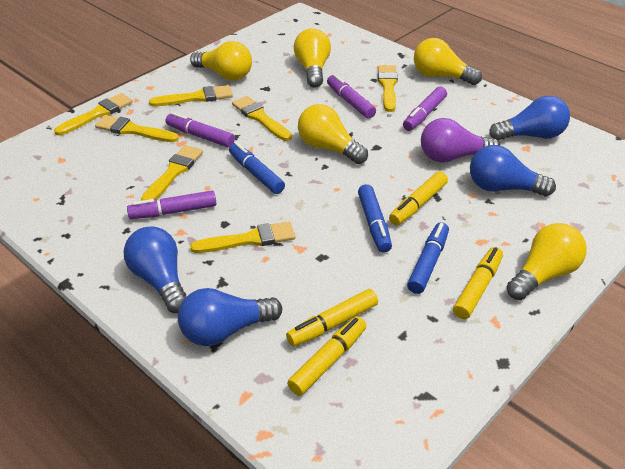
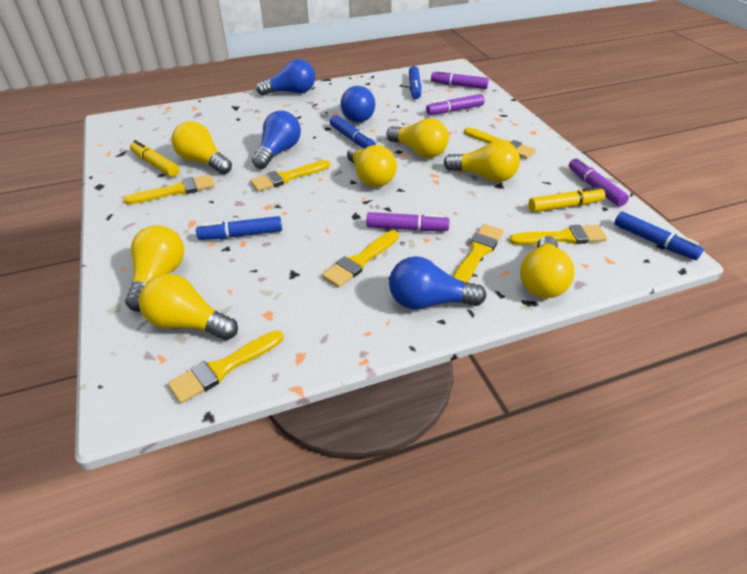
blue marker: [229,142,285,194] [358,184,392,253] [407,222,449,294] = 3 -> [196,216,282,240] [330,115,376,149] [409,66,422,99] [614,212,703,260] = 4
purple light bulb: [421,118,500,163] = 1 -> none = 0
yellow light bulb: [190,41,252,80] [294,28,331,88] [298,104,368,164] [414,38,482,85] [506,223,587,300] = 5 -> [125,225,184,312] [139,274,238,340] [171,121,232,174] [347,145,397,187] [386,118,449,158] [444,140,520,182] [520,236,575,298] = 7
yellow marker: [286,289,378,347] [287,316,367,396] [389,171,448,225] [453,247,503,319] = 4 -> [130,140,179,177] [529,186,605,212] = 2

